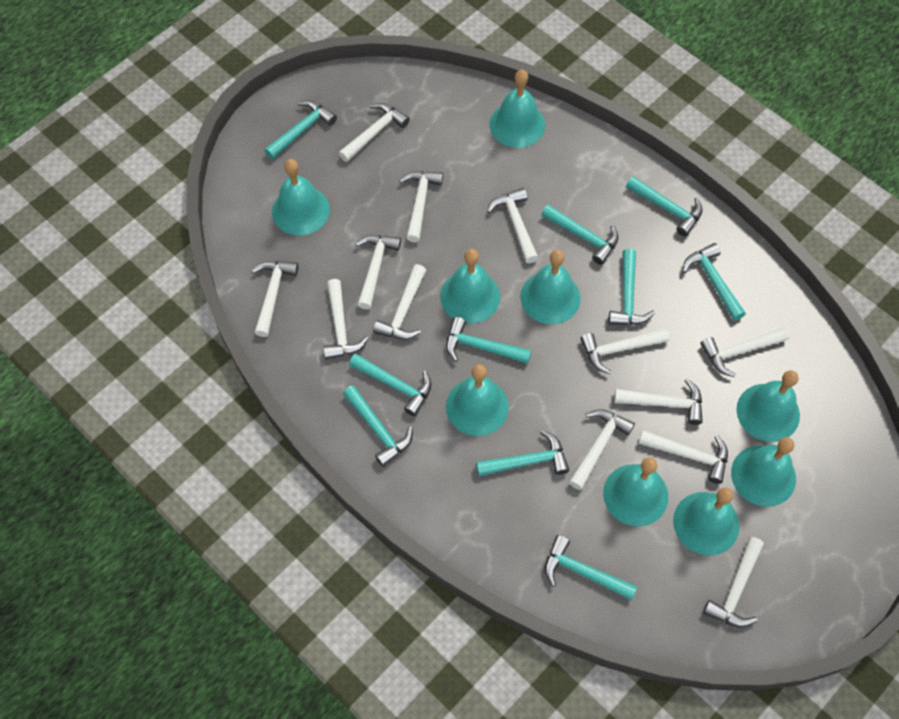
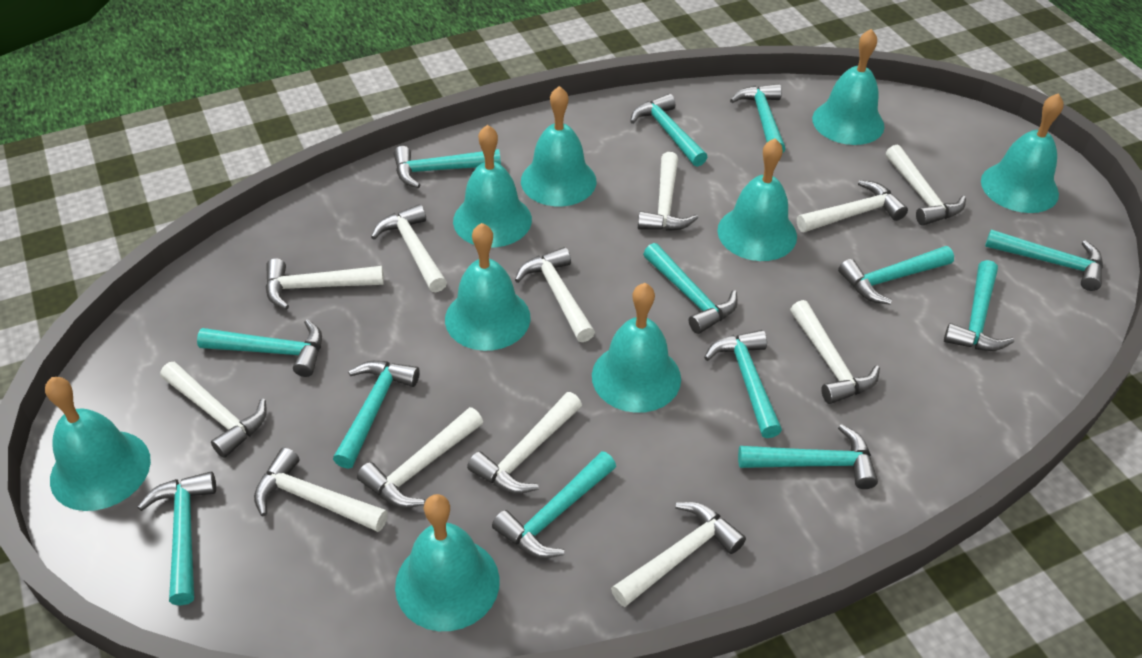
turquoise hammer: [264,100,337,159] [343,385,413,467] [349,353,432,416] [446,317,531,364] [476,430,569,476] [541,204,619,265] [545,535,637,600] [608,249,655,325] [626,176,703,237] [683,243,746,321] = 10 -> [137,471,216,606] [197,319,322,377] [333,361,420,469] [394,146,501,188] [492,451,616,558] [630,94,707,167] [643,243,738,334] [704,330,782,438] [730,84,786,154] [738,424,878,489] [838,246,954,305] [944,260,1014,351] [985,229,1103,291] = 13
white hammer: [251,261,298,337] [323,279,369,360] [339,103,410,162] [355,235,401,309] [373,264,426,340] [399,171,443,242] [487,188,539,263] [569,409,635,490] [580,328,670,374] [614,378,703,425] [638,430,728,484] [700,327,789,377] [703,537,764,628] = 13 -> [160,362,267,458] [254,448,388,532] [265,258,384,310] [357,407,483,508] [371,204,447,292] [467,392,582,494] [515,247,595,342] [611,502,746,607] [638,152,698,231] [790,300,880,404] [797,180,908,232] [886,145,966,226] = 12

